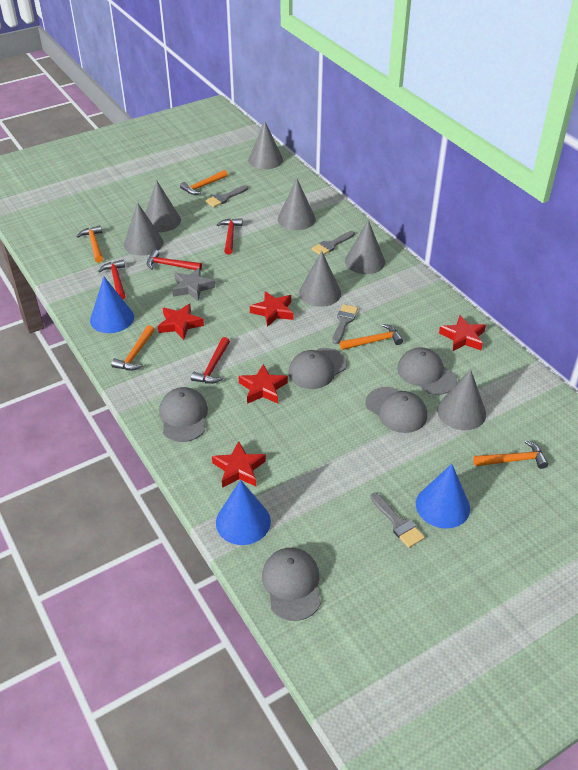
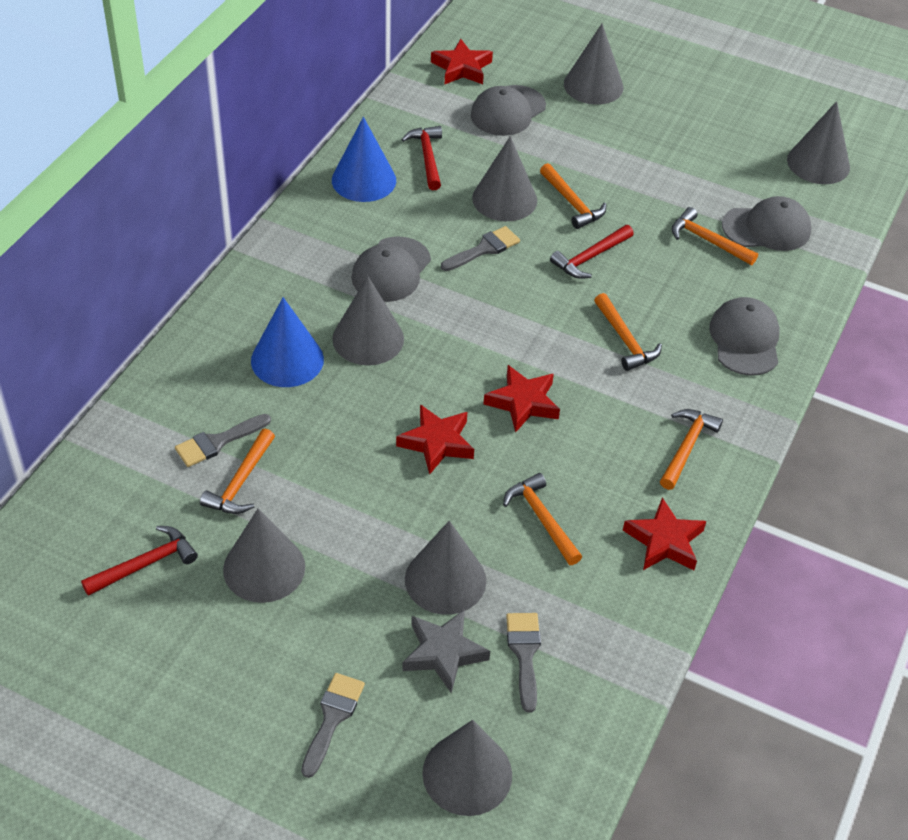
blue cone: [90,277,134,333] [216,480,271,545] [416,464,470,529] = 3 -> [251,297,324,387] [332,117,396,202] = 2
grey cap: [159,387,208,442] [262,548,321,621] [288,348,347,389] [365,387,427,433] [397,347,457,395] = 5 -> [351,236,431,302] [471,85,546,136] [709,297,780,376] [722,196,811,251] = 4
orange hammer: [77,225,103,263] [111,325,155,371] [180,170,228,195] [340,324,403,350] [473,440,548,469] = 5 -> [200,429,275,514] [503,473,582,565] [540,163,606,229] [594,293,662,371] [660,409,723,490] [672,207,758,265] = 6
red hammer: [99,259,126,300] [147,250,202,271] [191,337,230,384] [217,218,243,254] = 4 -> [81,526,198,596] [401,126,442,190] [550,225,634,279] = 3
red star: [158,304,204,340] [212,441,266,488] [238,364,288,404] [250,291,293,327] [439,315,486,351] = 5 -> [396,404,474,475] [431,39,493,84] [483,365,560,433] [623,497,706,570] = 4

